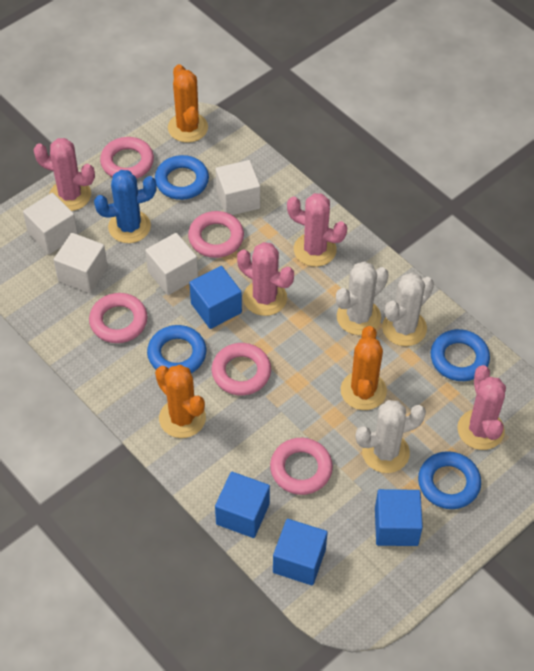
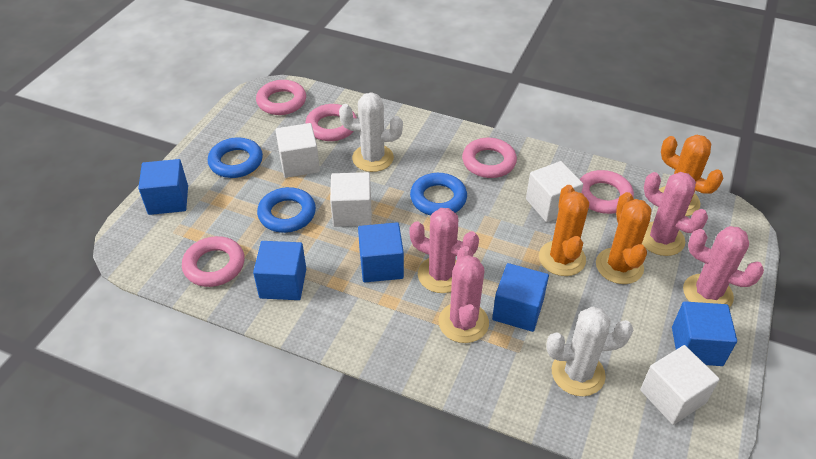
blue cactus: [94,170,157,243] = 1 -> none = 0
blue cube: [189,266,242,329] [215,472,270,538] [273,519,328,585] [375,489,423,546] = 4 -> [138,159,188,215] [253,241,306,300] [358,222,404,282] [492,263,549,332] [672,301,737,366] = 5
blue ring: [147,325,206,373] [155,155,209,200] [418,451,481,509] [431,329,490,381] = 4 -> [208,137,263,178] [257,187,316,233] [410,173,467,215] = 3
white cactus: [336,261,388,335] [355,400,426,473] [382,272,434,346] = 3 -> [339,92,403,172] [546,307,633,396] = 2

